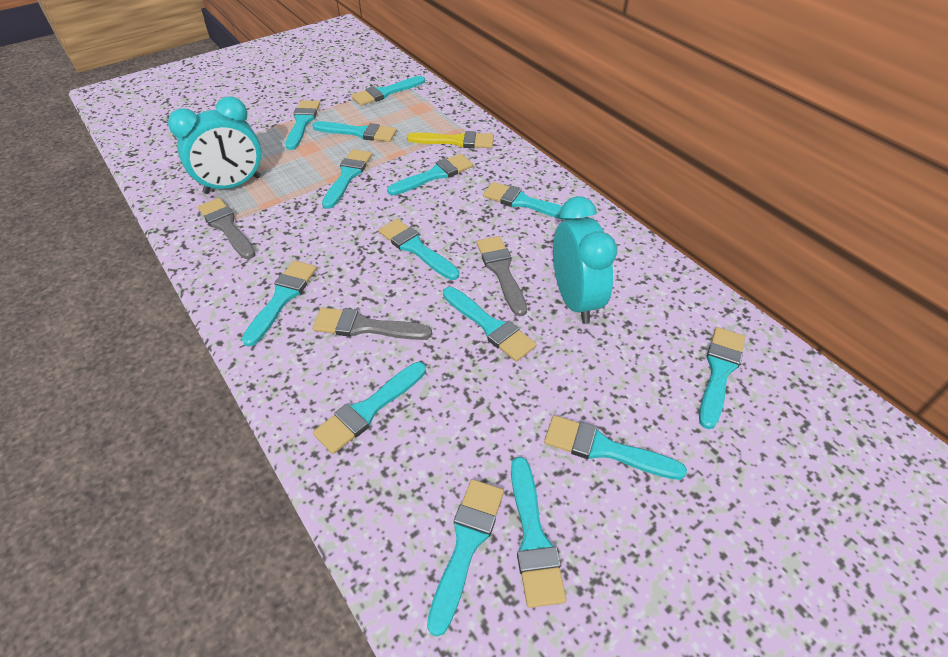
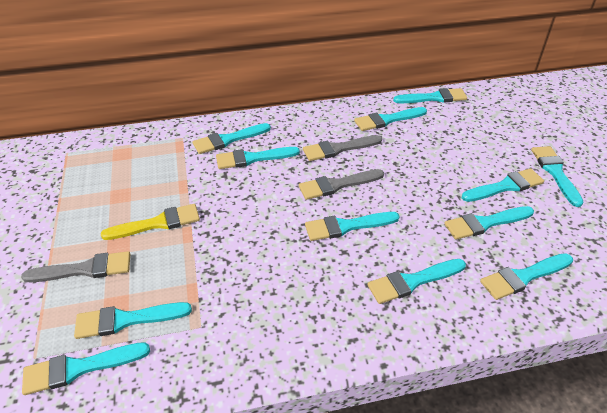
turquoise brush: [242,261,317,347] [286,100,320,150] [313,121,397,142] [313,362,426,454] [322,149,372,209] [352,76,425,106] [378,219,459,280] [387,154,473,195] [427,479,504,637] [443,287,537,362] [483,182,576,220] [511,457,567,608] [544,415,687,480] [699,327,745,429] = 14 -> [22,342,150,395] [74,302,192,339] [193,123,271,154] [216,147,300,169] [305,212,400,241] [354,107,427,131] [367,259,466,304] [393,88,467,103] [444,206,534,240] [462,168,544,202] [480,253,573,300] [531,146,584,207] = 12
turquoise clock: [168,96,261,194] [553,196,617,324] = 2 -> none = 0

